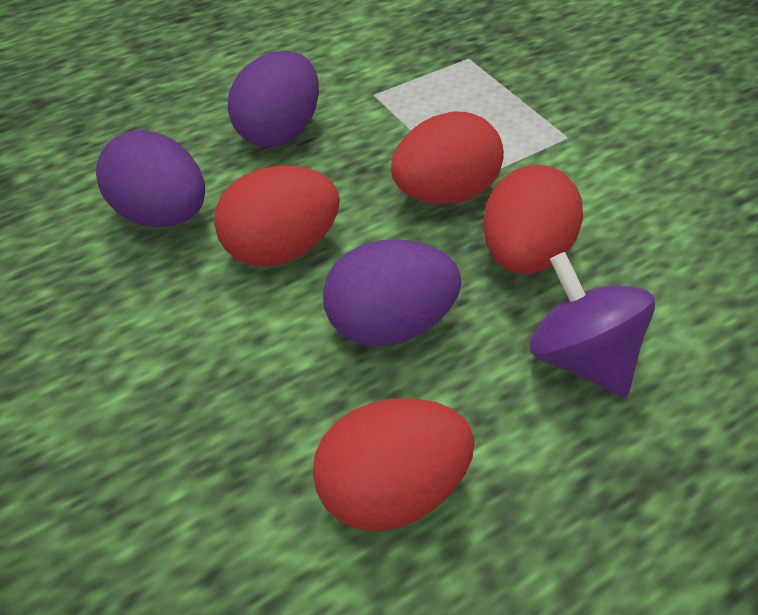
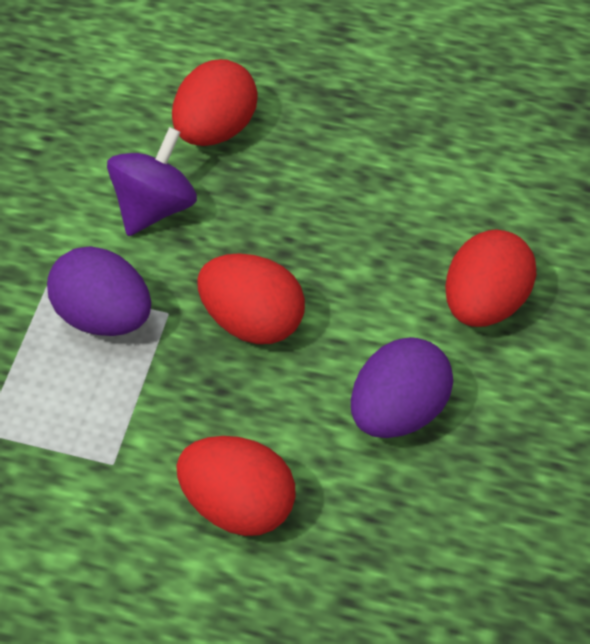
purple egg: [96,130,205,227] [228,51,319,147] [323,239,461,346] = 3 -> [47,246,151,336] [351,337,453,438] = 2

